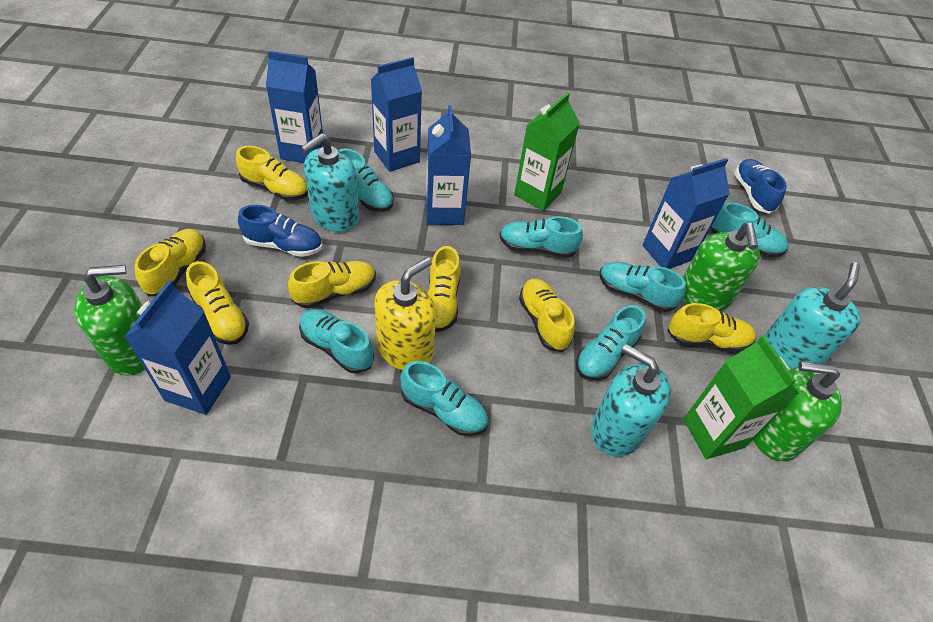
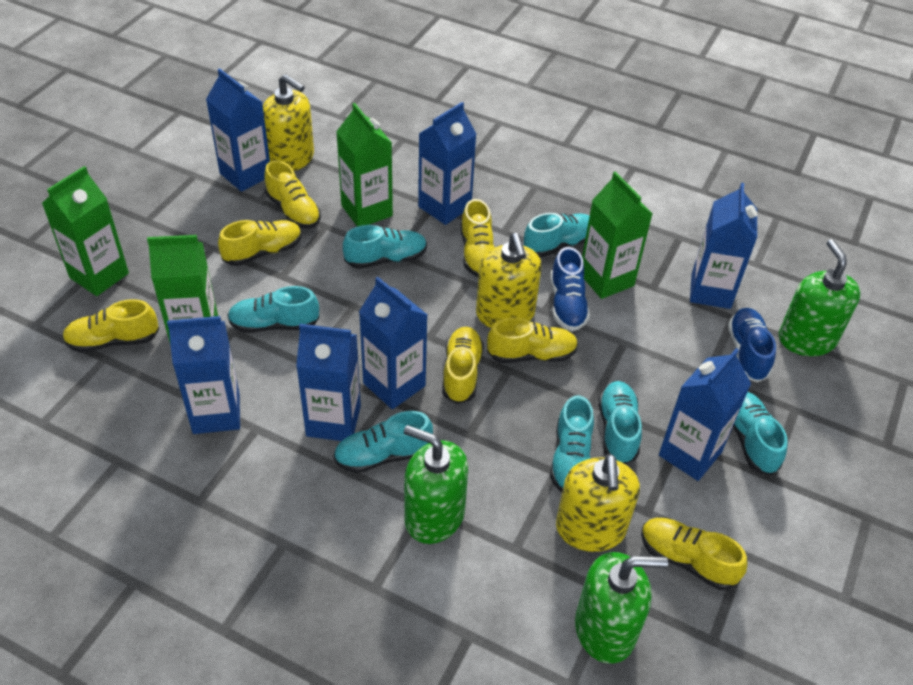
blue carton: [125,280,231,415] [266,51,323,163] [371,57,422,172] [426,105,471,225] [642,158,730,269] = 5 -> [167,316,240,434] [206,68,270,192] [296,324,361,441] [359,277,427,409] [418,102,476,225] [659,348,751,481] [690,183,757,309] = 7
green carton: [514,92,580,211] [683,336,799,459] = 2 -> [42,166,129,296] [147,235,218,346] [336,103,393,227] [582,171,652,299] = 4
turquoise soap dispenser: [301,133,359,232] [591,344,671,456] [765,262,860,369] = 3 -> none = 0
yellow soap dispenser: [374,257,436,370] = 1 -> [263,74,314,171] [476,233,542,328] [556,454,640,552] = 3

